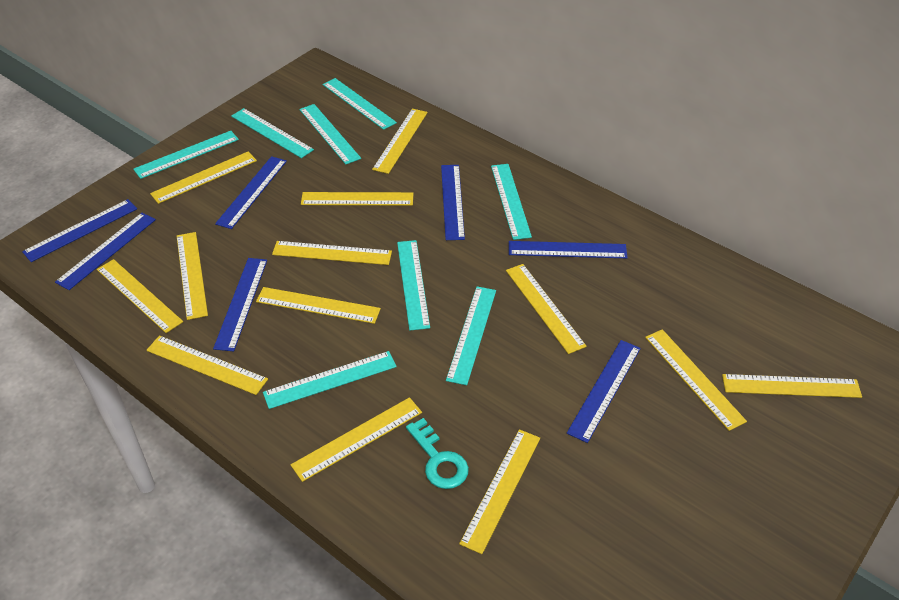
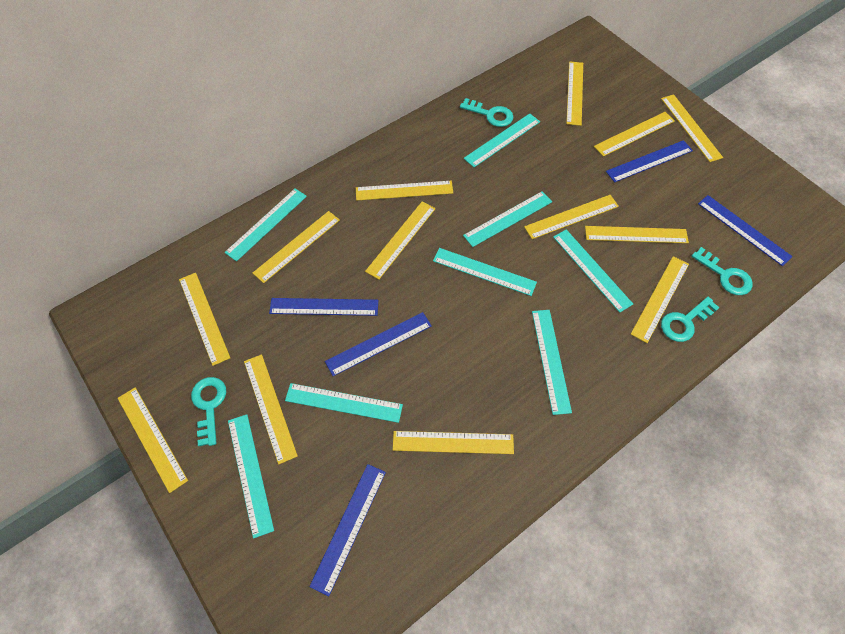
blue ruler: [22,199,137,262] [55,213,156,290] [213,258,267,352] [215,156,287,229] [441,165,465,240] [509,241,628,258] [567,340,641,443] = 7 -> [269,298,378,316] [309,464,386,596] [325,312,432,376] [606,140,693,183] [698,195,793,266] = 5
turquoise key: [406,418,469,489] = 1 -> [191,377,226,446] [460,98,513,127] [661,297,719,342] [691,247,753,295] = 4

